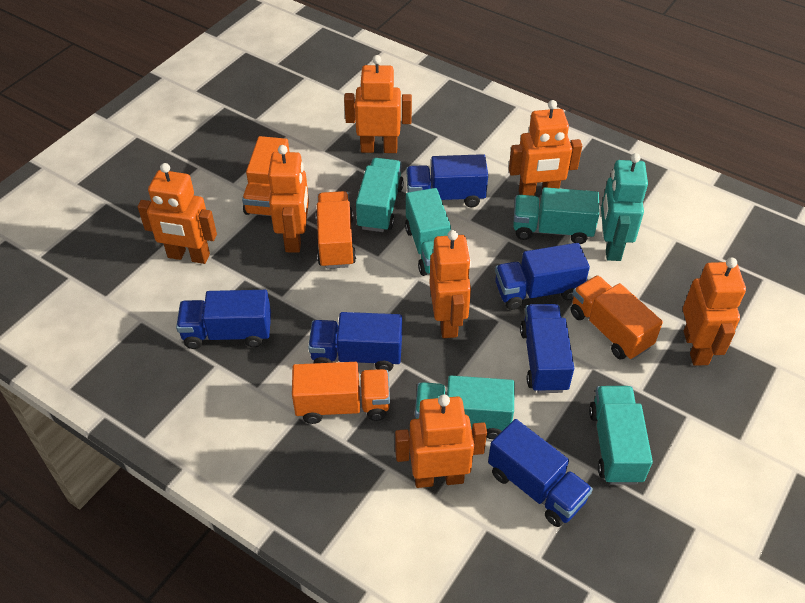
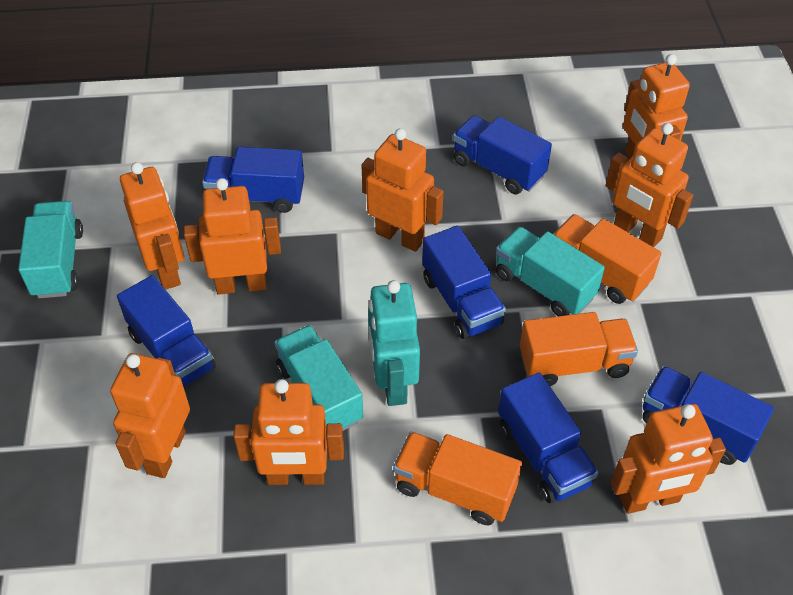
orange robot: [138,163,217,264] [268,145,309,253] [344,55,412,153] [395,394,487,488] [429,230,471,338] [509,100,582,196] [683,257,746,366] = 7 -> [110,353,190,478] [120,162,184,290] [184,178,281,295] [233,379,344,485] [361,128,444,252] [606,123,693,247] [611,404,726,514] [623,54,690,158] = 8
orange truck: [242,136,290,216] [292,362,390,424] [316,191,356,269] [571,275,663,360] = 4 -> [393,432,522,525] [520,312,638,386] [553,214,661,304] = 3
turquoise truck: [356,158,404,232] [405,188,451,276] [415,376,515,439] [513,187,600,244] [589,386,653,485] = 5 -> [18,201,83,298] [275,325,363,431] [496,226,605,316] = 3

